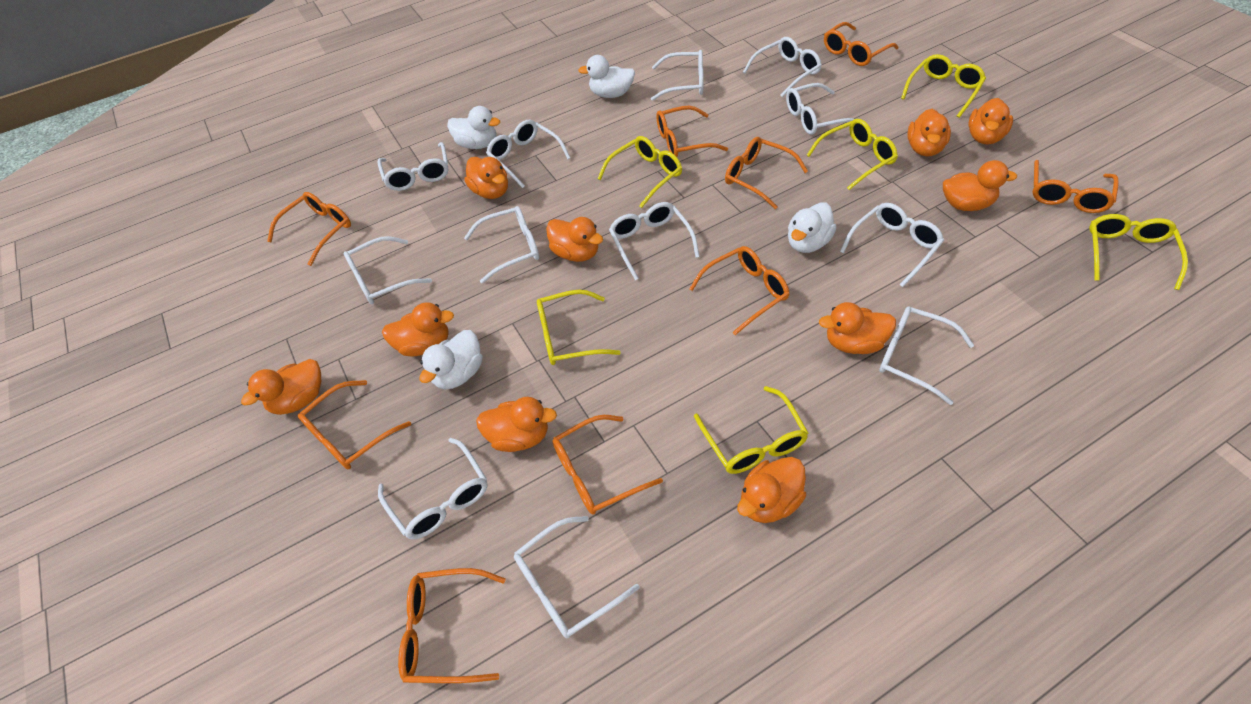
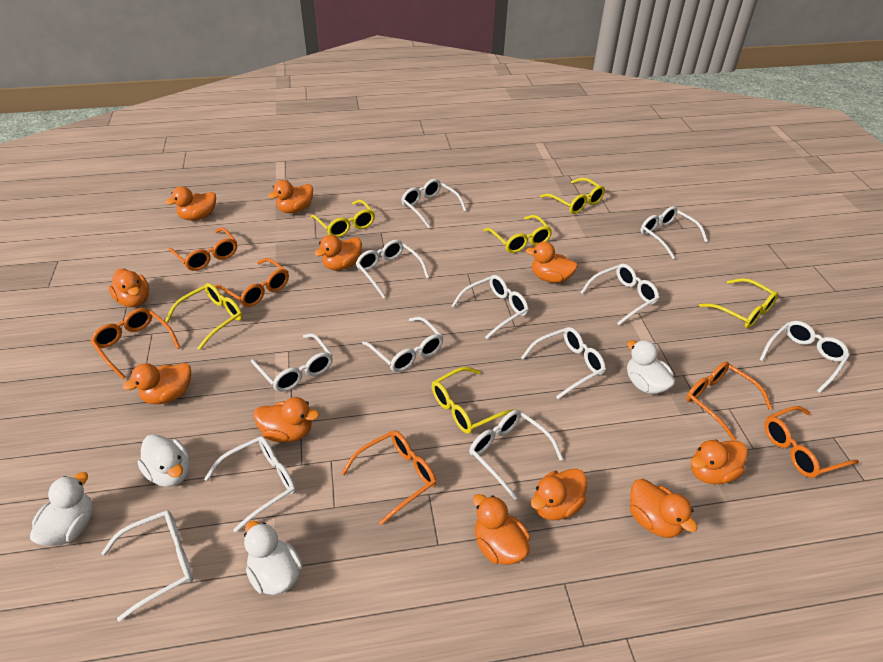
orange duck: [241,359,321,415] [382,302,454,356] [465,157,508,199] [476,397,557,452] [546,217,603,262] [737,457,806,523] [819,302,896,354] [907,109,951,156] [943,160,1017,211] [968,98,1013,145] = 10 -> [109,269,149,307] [123,363,191,404] [165,186,216,220] [254,397,319,442] [268,180,313,213] [314,235,362,270] [473,494,530,565] [526,241,578,283] [531,468,587,521] [630,479,697,538] [691,440,748,484] = 11
orange glasses: [267,192,351,266] [298,380,411,469] [398,568,506,683] [552,415,663,514] [656,106,728,157] [689,246,790,335] [725,137,808,209] [824,22,899,66] [1032,160,1119,213] = 9 -> [90,308,181,380] [169,227,237,271] [215,258,289,307] [341,431,436,525] [686,362,772,441] [764,406,859,478] = 6

